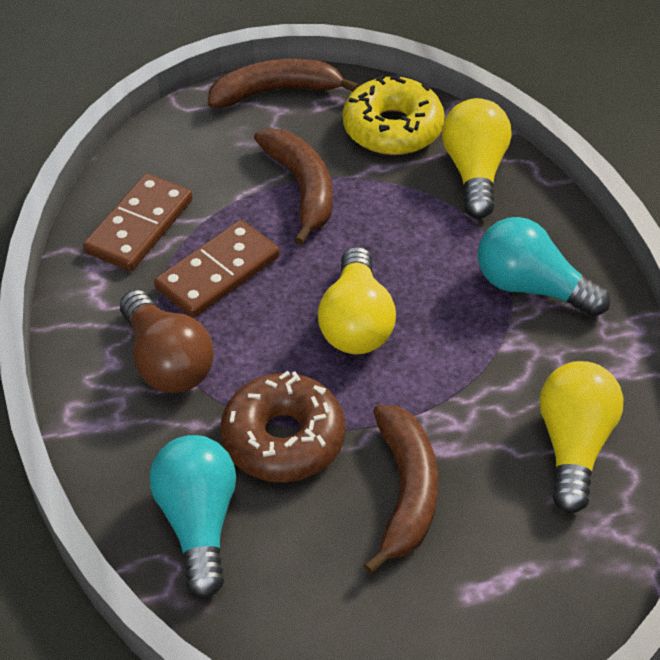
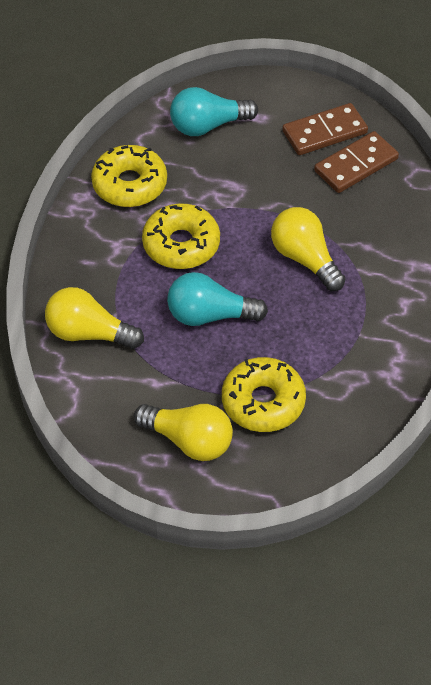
brown banana: [208,59,359,108] [254,128,332,245] [363,404,438,574] = 3 -> none = 0
brown donut: [220,371,345,483] = 1 -> none = 0
brown light bulb: [120,290,214,393] = 1 -> none = 0
yellow donut: [343,75,445,155] = 1 -> [91,145,167,207] [142,204,220,269] [222,357,306,432] = 3

